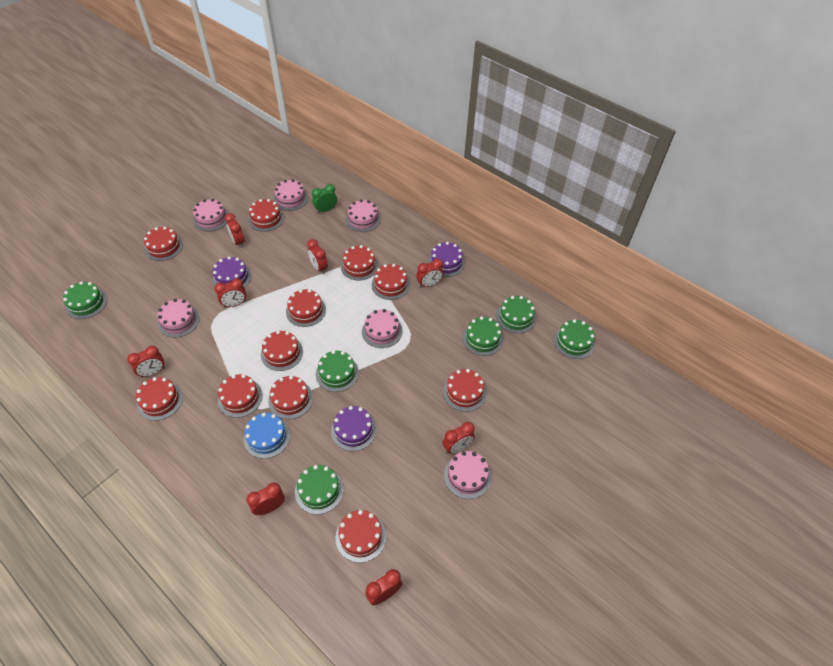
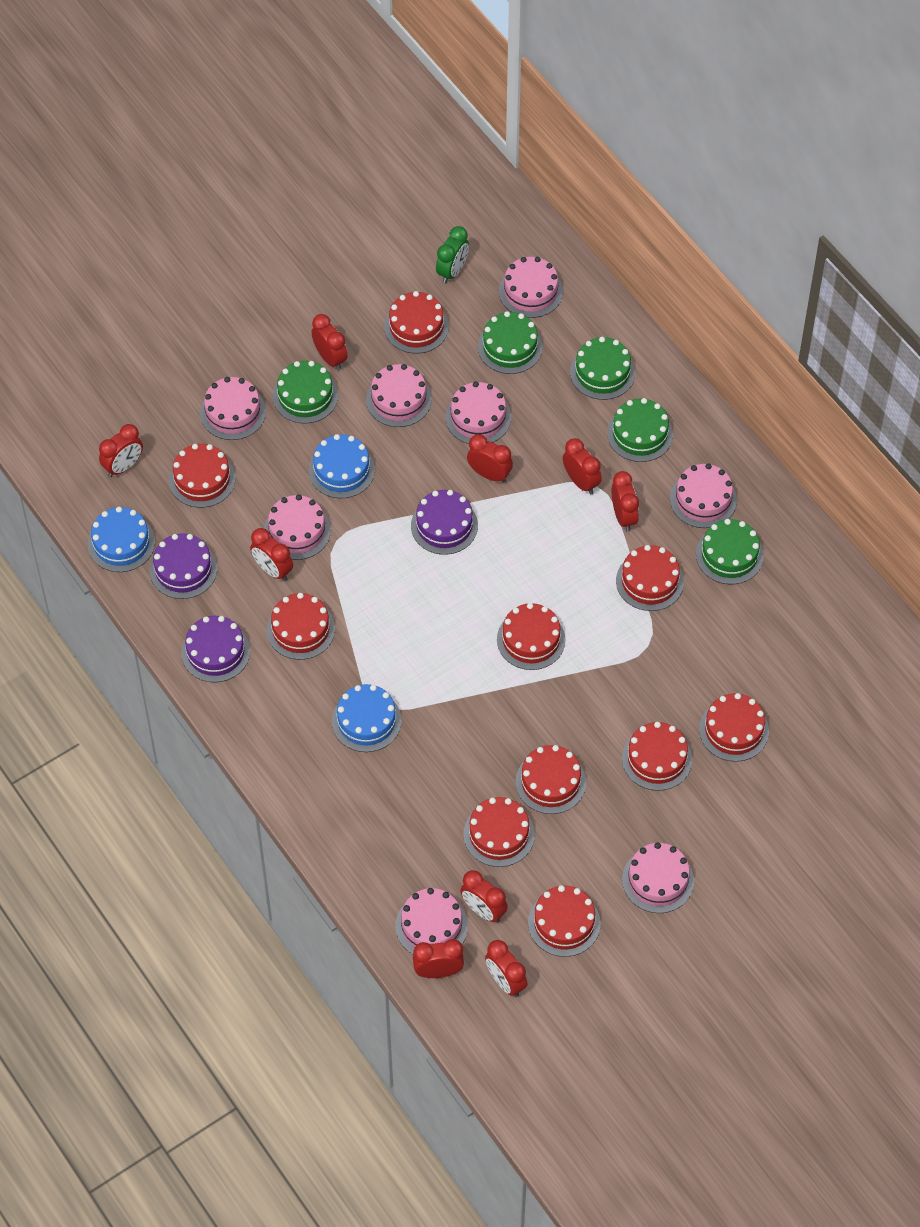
blue cake: [244,413,290,459] = 1 -> [88,507,155,572] [309,434,375,498] [332,684,402,752] = 3
green cake: [63,281,107,319] [295,465,344,514] [316,350,359,392] [462,316,503,356] [496,296,536,334] [554,319,595,359] = 6 -> [273,361,338,424] [478,311,543,374] [570,337,635,400] [607,398,673,462] [696,519,764,584] = 5
pink cake: [157,299,200,337] [193,199,228,232] [273,179,308,211] [346,200,381,232] [362,309,402,348] [444,451,491,499] = 6 -> [200,377,266,440] [264,495,331,560] [366,364,432,427] [396,888,468,954] [446,381,511,444] [499,257,563,318] [622,842,694,913] [670,463,737,528] = 8
red cake: [136,377,183,421] [144,227,183,261] [218,374,263,418] [248,199,284,232] [261,331,303,371] [268,376,313,419] [286,289,326,327] [336,510,386,563] [341,245,378,280] [372,264,410,300] [443,369,487,412] = 11 -> [169,444,235,508] [267,593,335,660] [384,291,449,353] [463,797,535,867] [497,603,566,670] [516,745,586,814] [528,885,600,957] [616,545,684,611] [622,722,692,791] [699,693,769,762] = 10
red clock: [127,346,165,378] [215,278,246,308] [225,213,244,248] [246,483,285,515] [307,239,328,274] [365,569,402,605] [416,259,443,288] [443,422,475,454] = 8 -> [99,424,143,477] [250,528,293,581] [312,314,348,370] [413,939,464,978] [460,870,508,923] [467,434,513,483] [485,940,527,997] [563,438,602,495] [612,471,639,532] = 9

